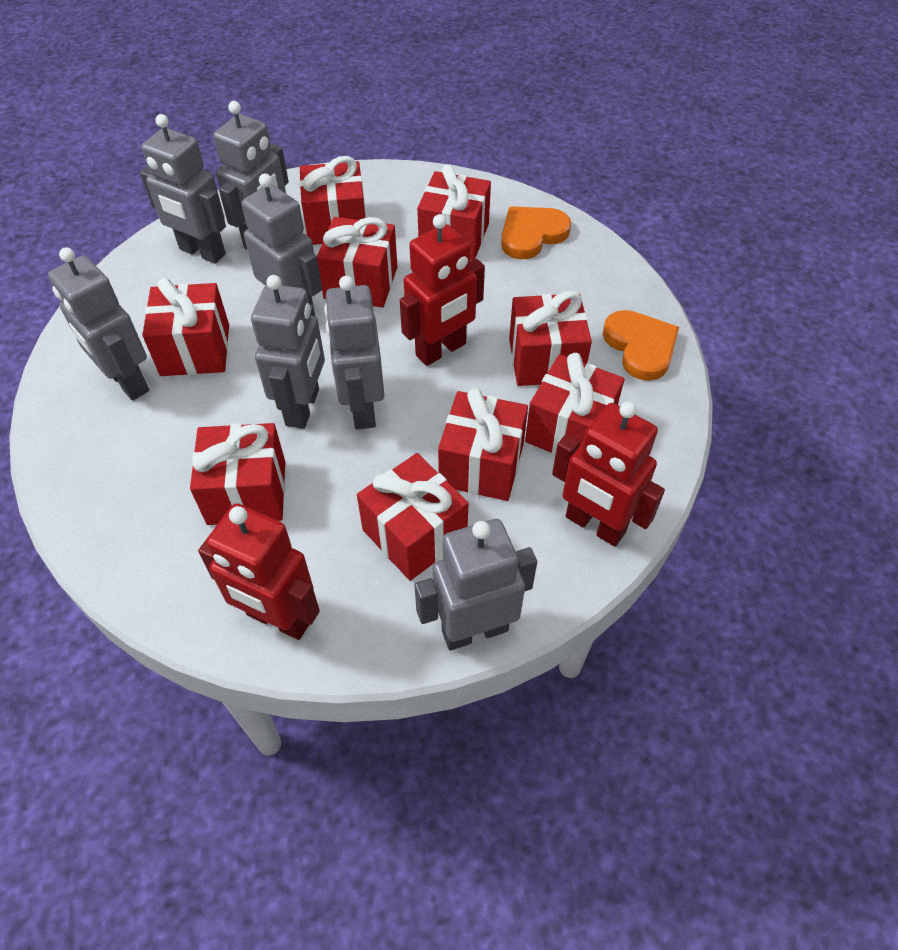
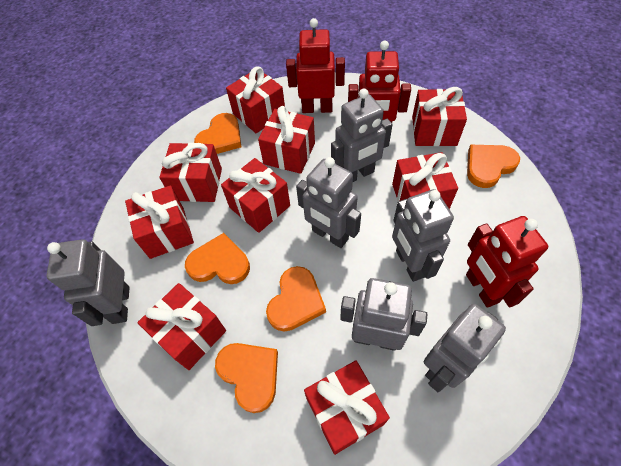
grey robot: [48,247,149,400] [140,114,226,264] [213,101,289,249] [242,173,322,314] [251,275,325,429] [324,276,384,429] [414,519,537,651] = 7 -> [46,239,130,326] [296,157,361,248] [331,88,393,182] [340,278,428,351] [392,189,454,282] [424,304,506,392] = 6
orange heart: [501,206,571,259] [602,310,679,381] = 2 -> [185,233,250,284] [194,113,241,154] [215,343,278,413] [266,266,326,332] [467,145,520,188] = 5

